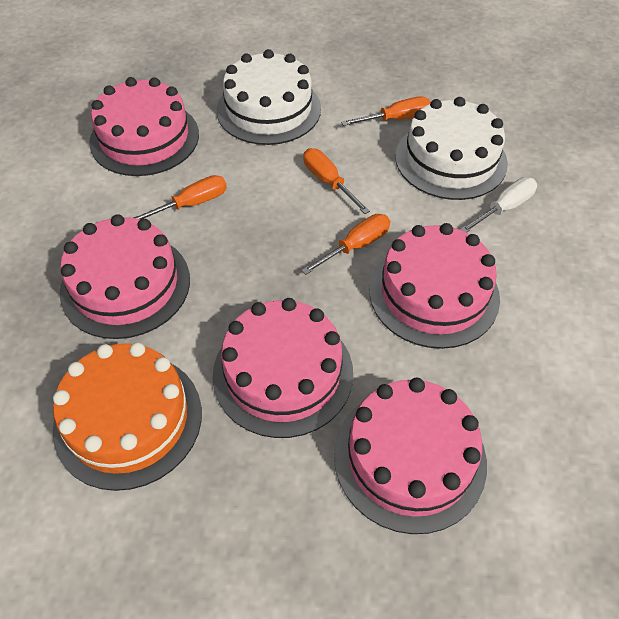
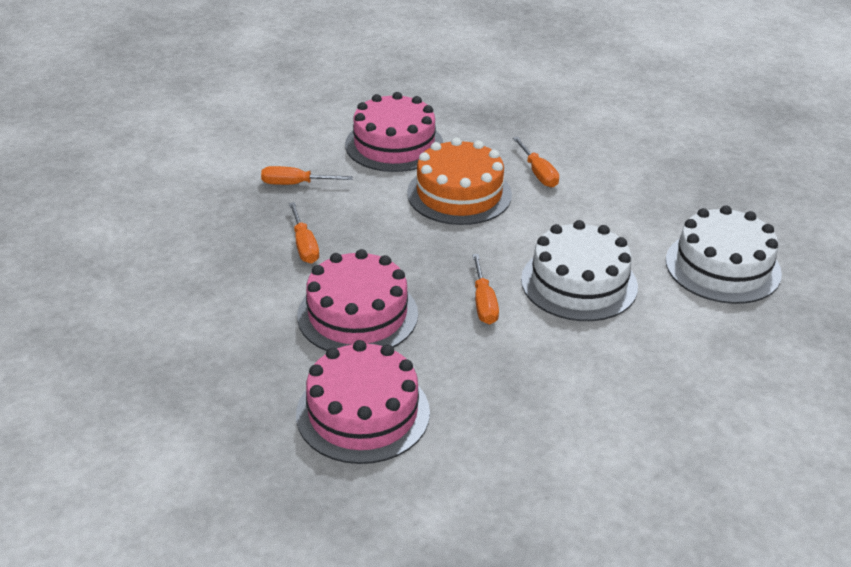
pink cake: [60,214,190,339] [89,77,199,176] [213,298,353,438] [334,378,487,534] [369,223,500,349] = 5 -> [296,340,430,464] [297,249,418,351] [345,92,443,172] = 3
white screwdriver: [460,177,537,233] = 1 -> none = 0

